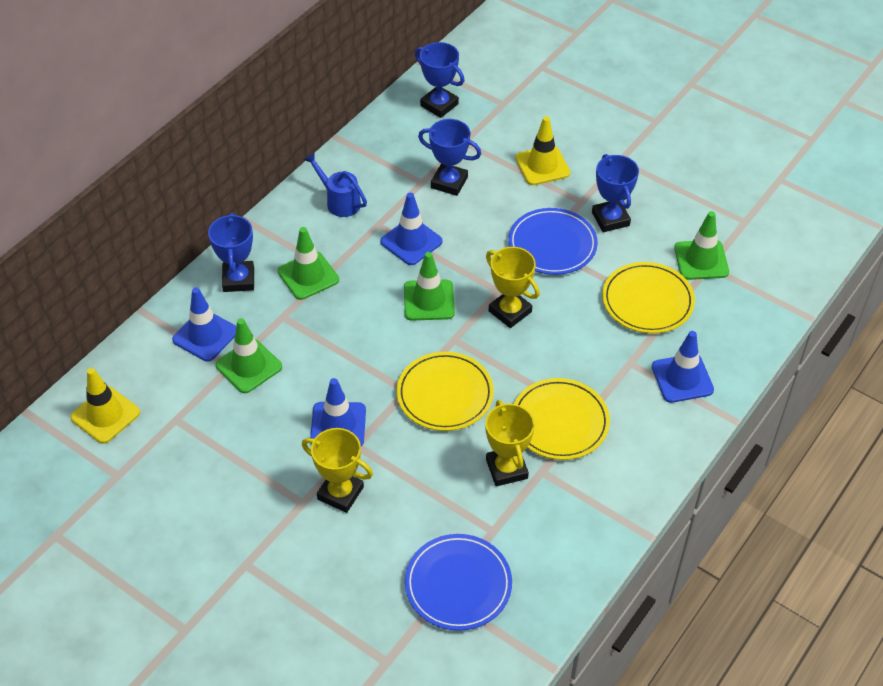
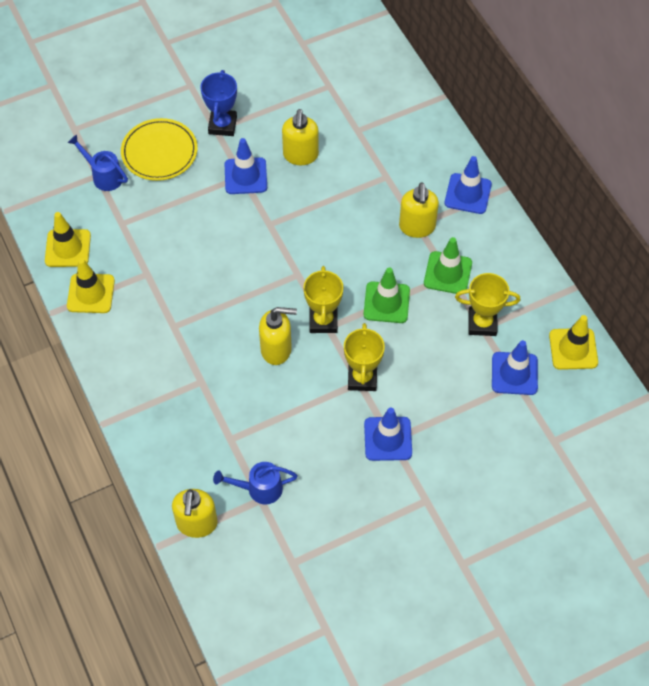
blue plate: [405,534,512,631] [508,208,598,275] = 2 -> none = 0
blue trophy: [208,213,254,292] [415,42,465,118] [418,119,481,196] [592,154,639,232] = 4 -> [200,70,237,136] = 1
blue watering can: [304,153,367,217] = 1 -> [68,135,128,191] [213,462,298,504] = 2
green traffic cone: [215,318,282,393] [278,227,339,300] [404,252,455,321] [674,211,729,280] = 4 -> [363,267,410,323] [424,237,472,294] = 2
yellow plate: [397,352,494,431] [514,378,610,460] [602,262,695,333] = 3 -> [121,118,198,181] = 1
yellow soap dispenser: none = 0 -> [172,489,218,538] [259,307,297,365] [282,109,319,165] [399,183,439,238] = 4
yellow traffic cone: [70,368,140,444] [515,116,570,185] = 2 -> [45,212,91,267] [67,258,115,313] [549,315,598,370] = 3

